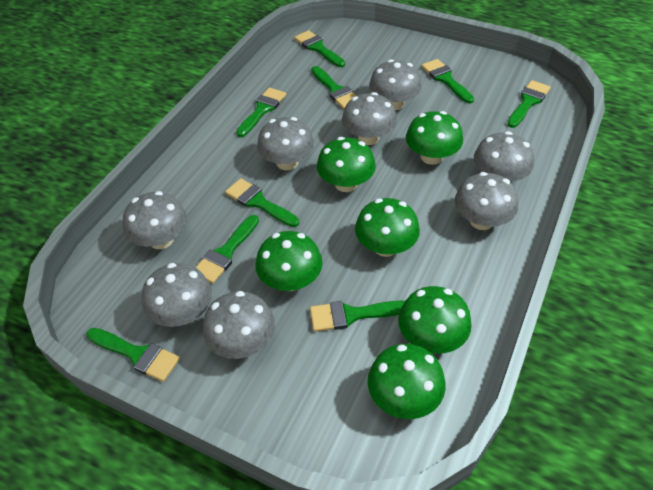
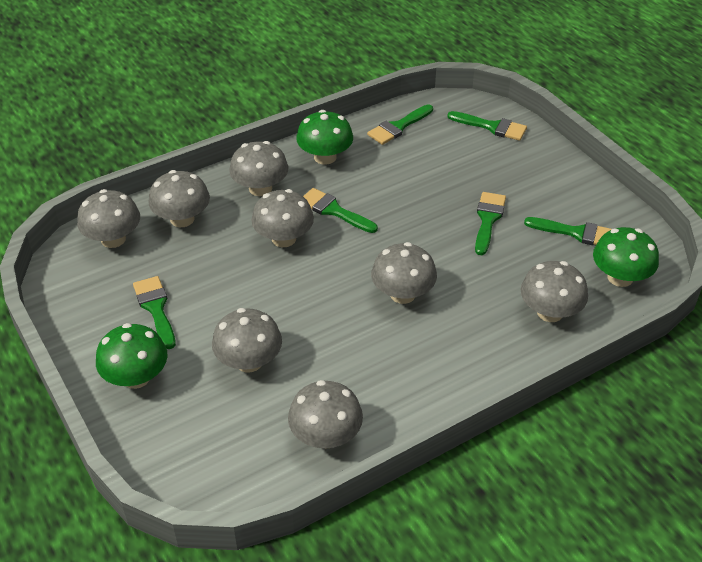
green brush: [86,328,180,382] [195,215,259,284] [225,178,299,227] [236,87,287,137] [294,30,345,67] [310,301,405,332] [311,66,356,109] [421,59,474,104] [507,80,551,128] = 9 -> [133,276,176,349] [303,188,378,233] [367,104,433,145] [447,111,527,141] [475,192,506,255] [524,217,612,245] = 6
green mushroom: [255,231,323,291] [317,137,376,192] [355,198,420,257] [368,344,446,419] [398,286,472,354] [406,111,463,165] = 6 -> [96,323,168,389] [296,110,353,165] [593,227,659,287] = 3

